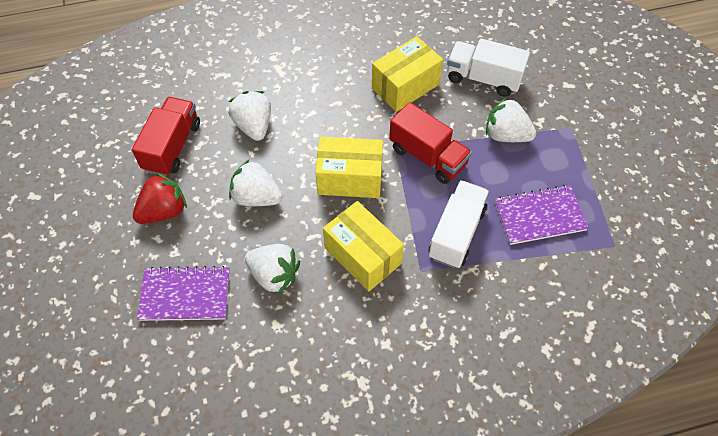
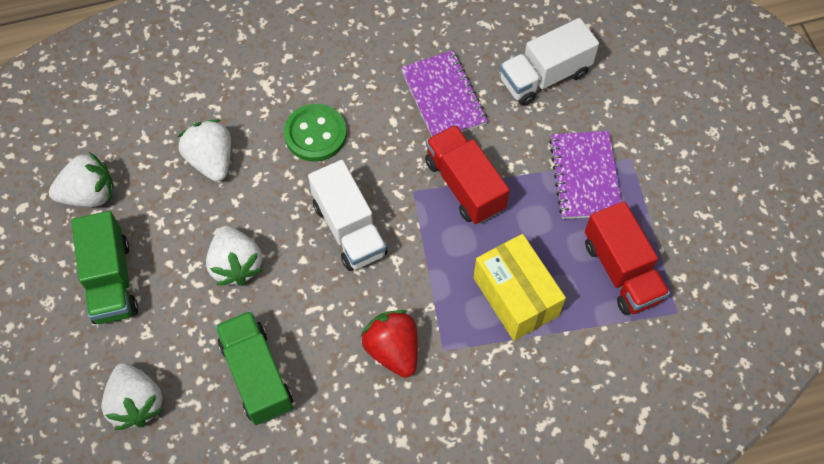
green button: none = 0 -> [284,104,347,161] = 1
green truck: none = 0 -> [71,211,138,324] [215,311,293,425] = 2
yellow box: [315,137,383,198] [323,201,404,291] [372,36,443,112] = 3 -> [473,234,566,341] = 1

